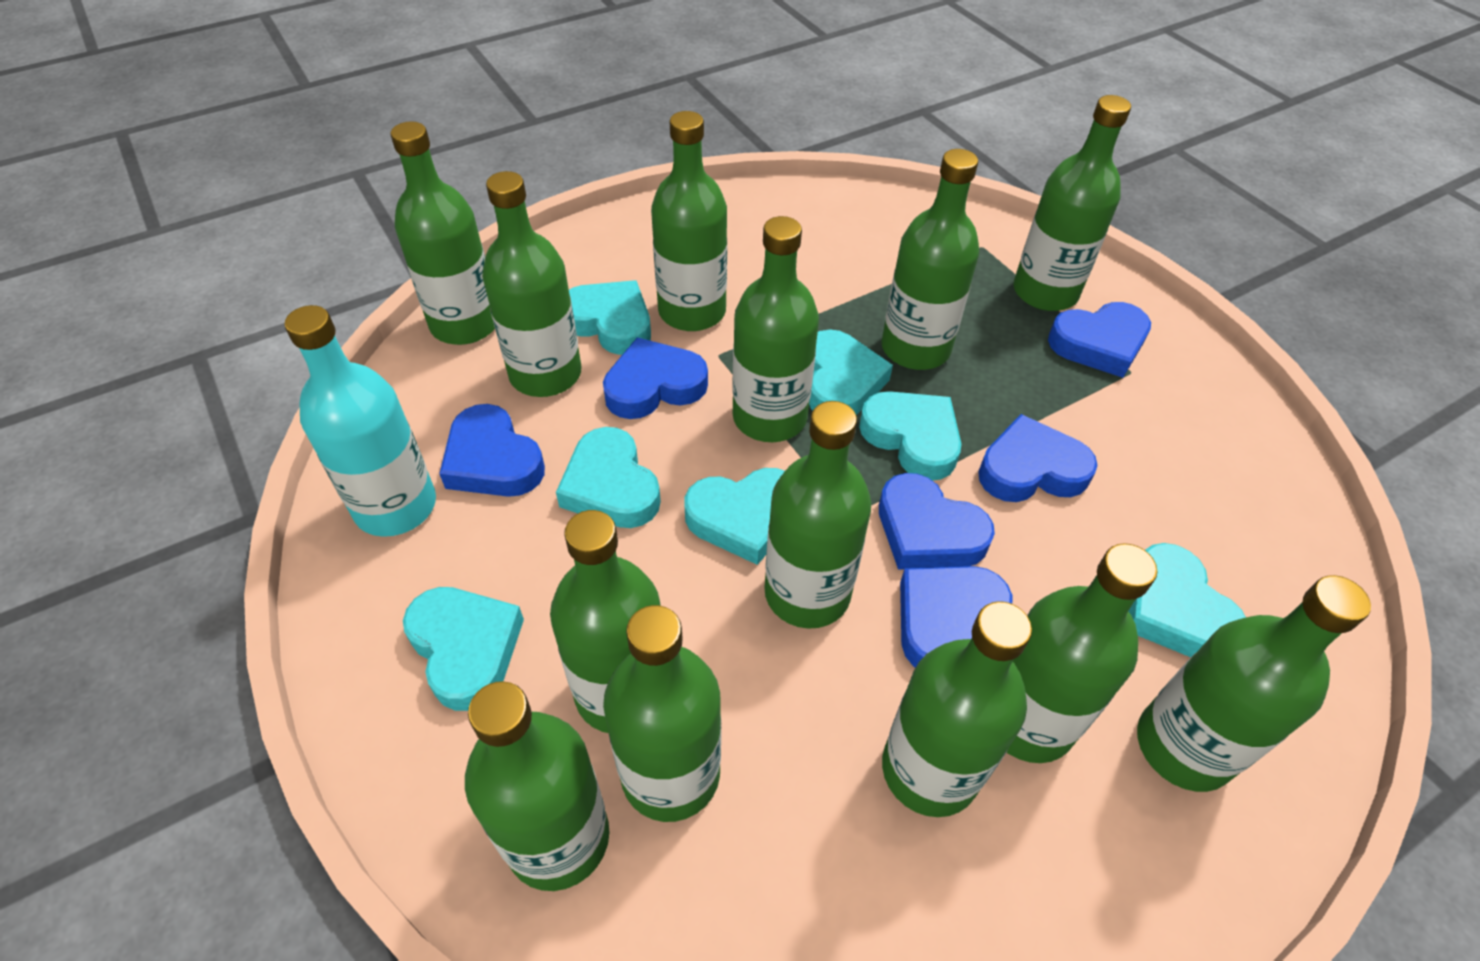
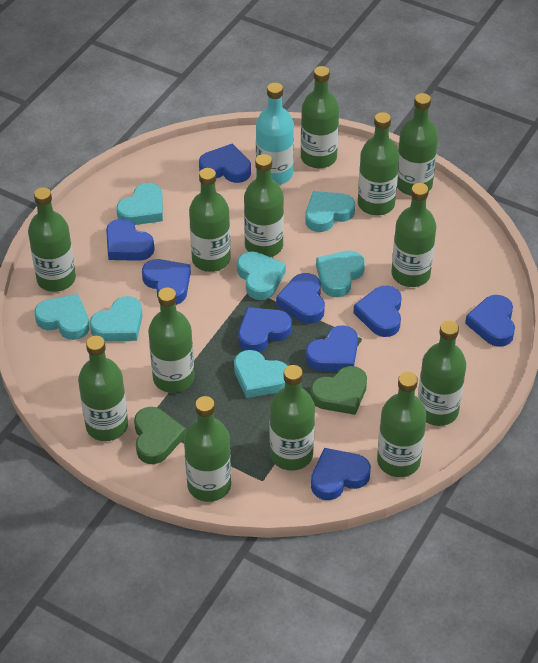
blue heart: [439,404,545,497] [603,337,708,419] [879,473,995,570] [900,566,1012,668] [978,414,1098,502] [1048,302,1151,378] = 6 -> [106,219,155,261] [142,259,191,305] [199,144,251,183] [238,307,292,352] [276,273,325,324] [305,325,358,371] [311,448,371,500] [353,286,402,337] [465,295,515,347] = 9
green heart: none = 0 -> [134,407,186,464] [311,366,367,415] = 2

